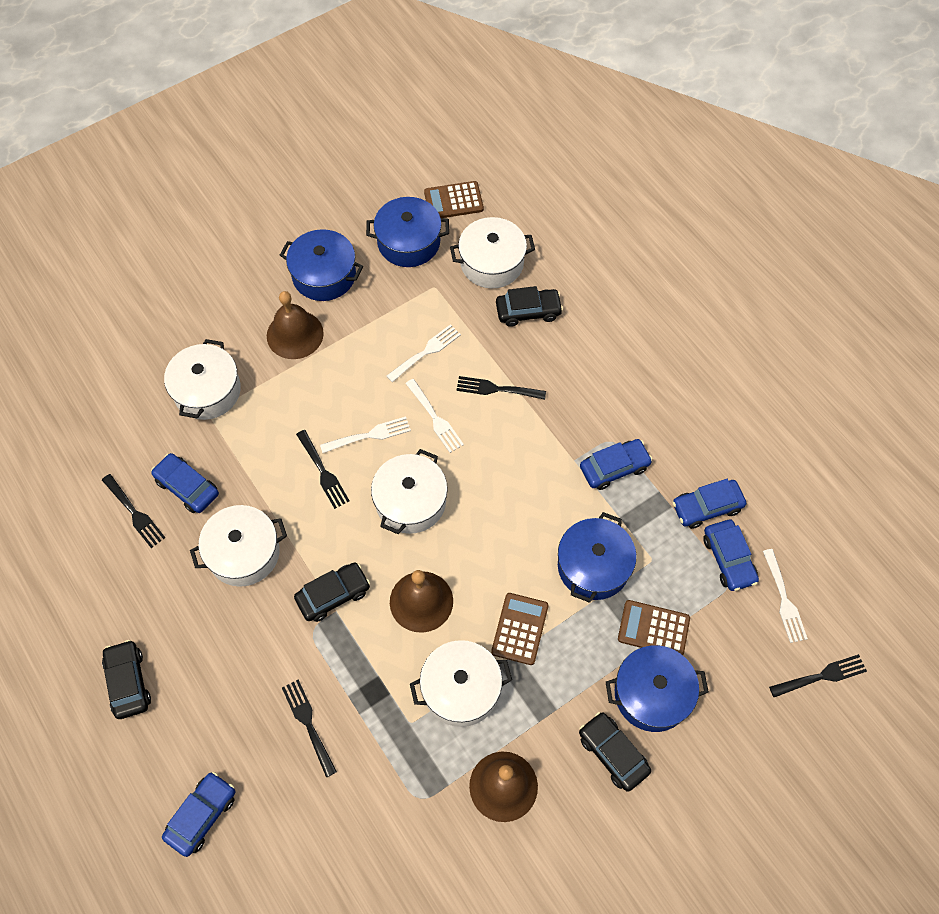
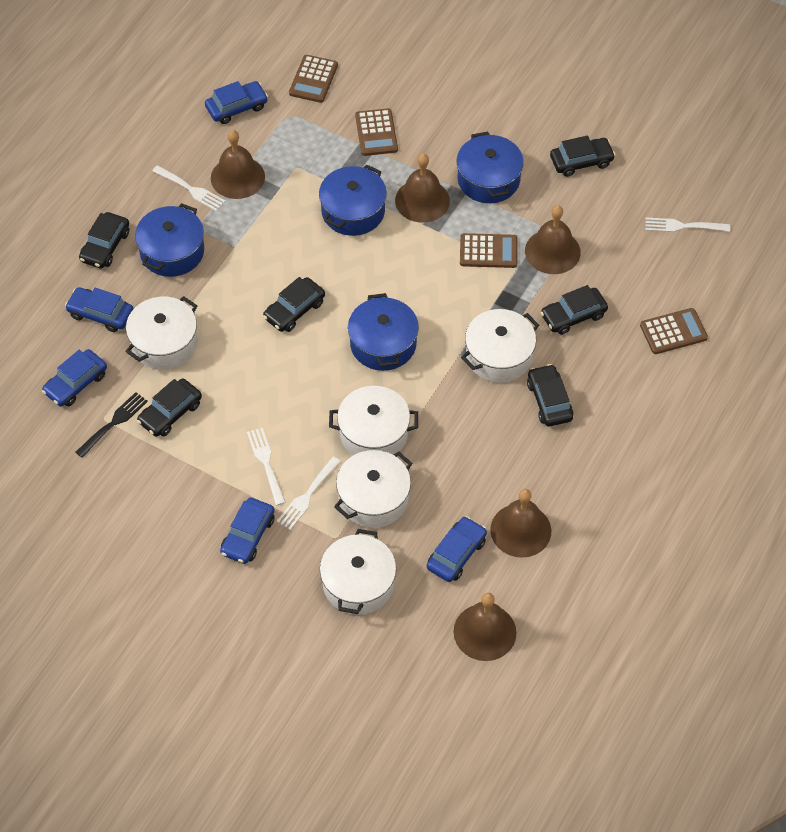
black car: [102,640,151,719] [294,562,370,622] [496,286,563,327] [579,712,651,792] = 4 -> [79,212,129,269] [137,378,202,437] [263,277,325,332] [527,364,574,427] [540,285,608,335] [550,135,615,177] = 6
black fork: [102,474,165,548] [282,679,337,777] [296,430,350,509] [456,376,546,400] [769,654,867,697] = 5 -> [75,392,148,458] = 1
brown bell: [267,291,324,359] [390,570,453,633] [469,751,538,822] = 3 -> [211,130,265,199] [395,154,450,223] [454,593,517,661] [490,489,551,558] [525,205,581,274] = 5
brown calculator: [424,181,484,218] [491,593,548,665] [618,600,690,655] = 3 -> [289,55,338,103] [355,108,398,156] [460,233,517,268] [640,308,708,354] = 4

